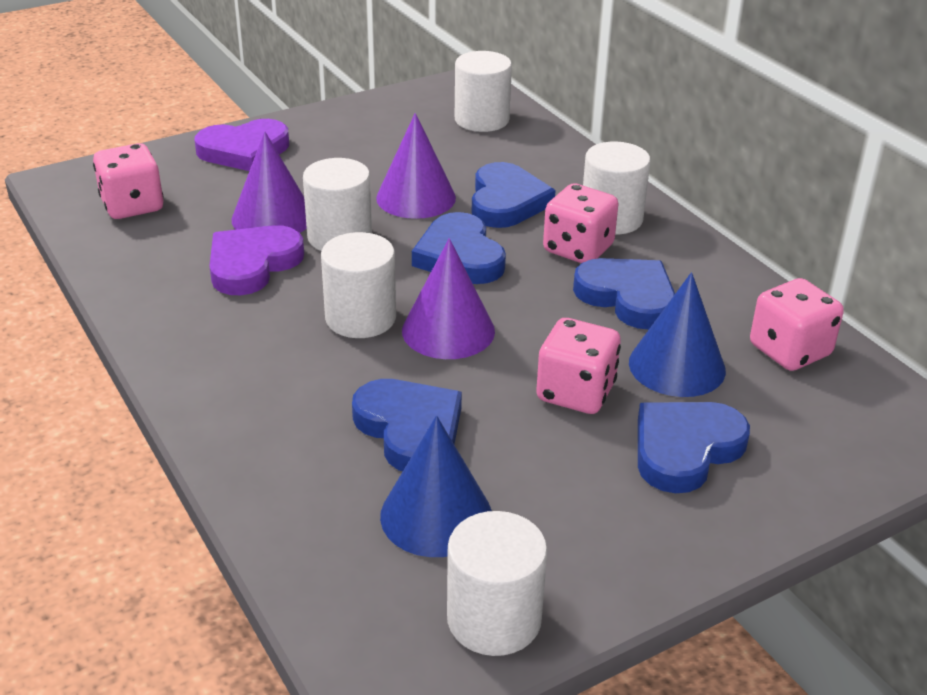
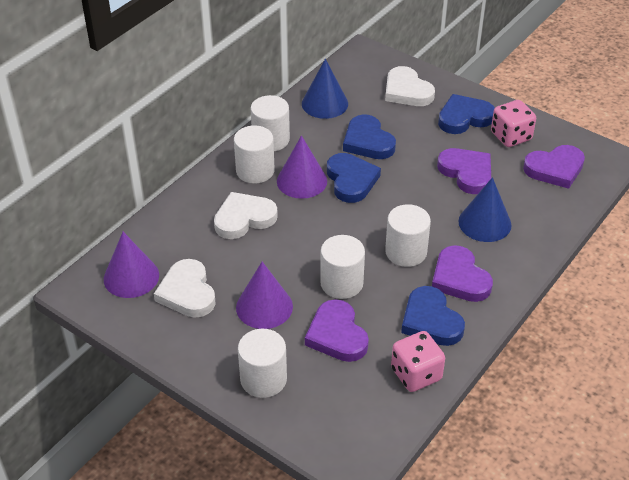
blue heart: [352,379,462,471] [412,212,506,284] [472,162,556,228] [573,258,675,329] [638,402,750,493] = 5 -> [327,153,381,203] [343,114,396,159] [401,286,465,346] [438,94,495,134] = 4
pink dice: [93,143,164,219] [536,318,621,414] [543,184,618,263] [750,278,844,371] = 4 -> [391,331,445,392] [491,100,536,147] = 2
purple heart: [195,119,289,171] [209,225,304,295] = 2 -> [305,299,369,362] [432,245,493,302] [437,148,491,194] [523,145,585,189] = 4
white heart: none = 0 -> [154,259,216,318] [214,192,278,239] [385,66,435,106] = 3

